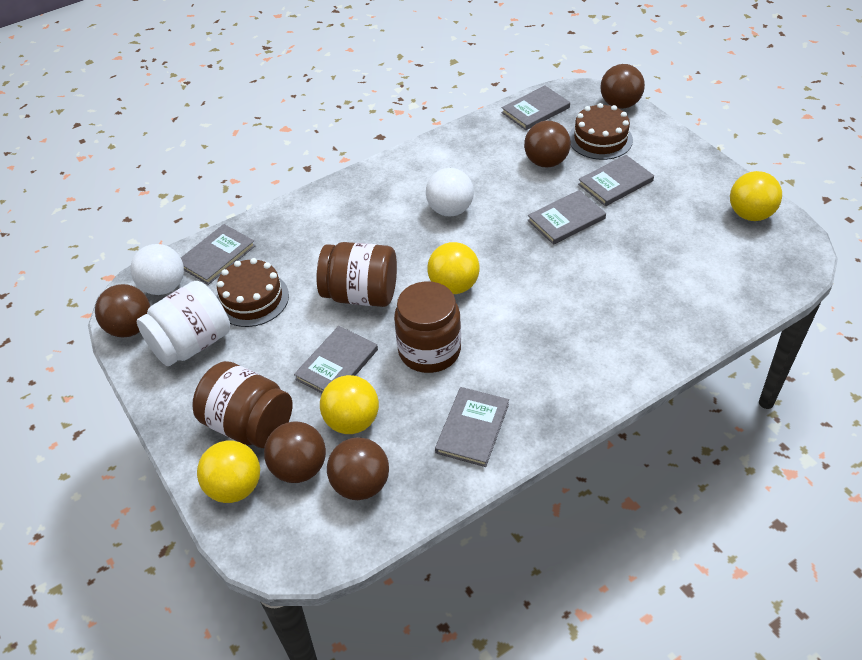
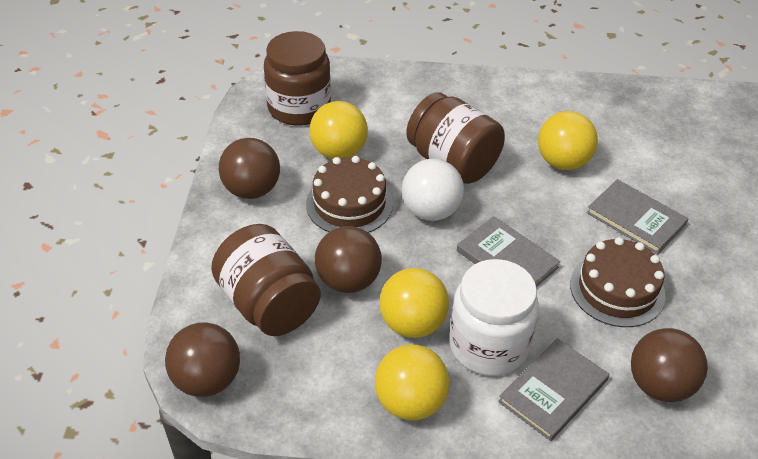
brown ball: [95,284,150,338] [264,422,326,483] [327,437,389,500] [524,121,571,167] [600,64,645,109] = 5 -> [165,323,240,397] [219,138,280,199] [315,226,382,293] [631,328,708,402] = 4
grey book: [181,224,256,285] [294,326,378,393] [435,387,509,467] [501,86,570,130] [528,190,606,245] [578,155,654,206] = 6 -> [457,216,560,287] [498,338,609,441] [587,179,688,254] = 3
white ball: [130,244,184,295] [426,168,474,217] = 2 -> [402,159,464,221] = 1

